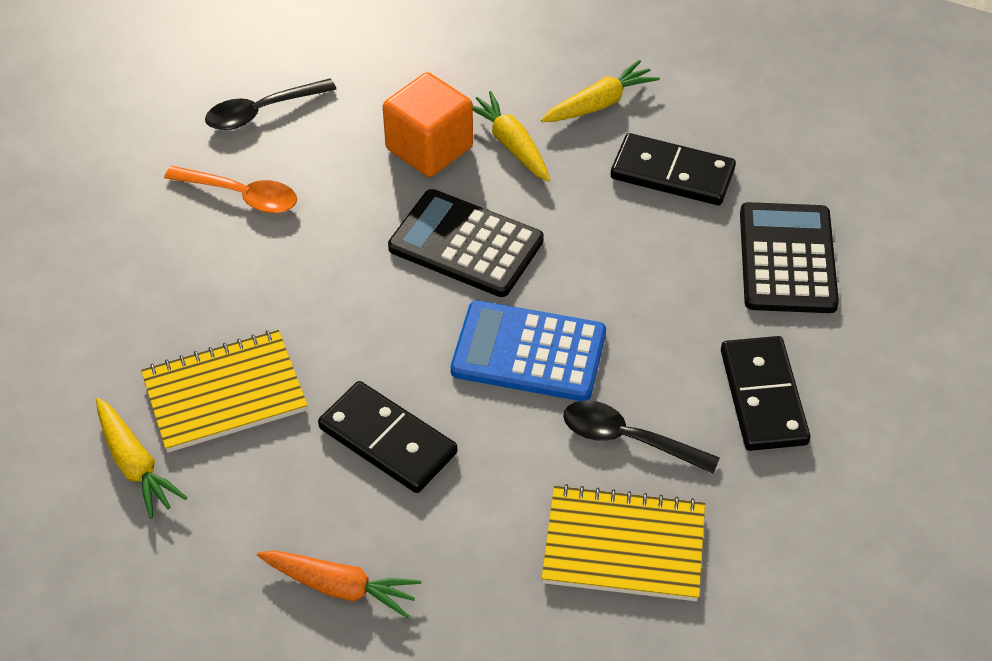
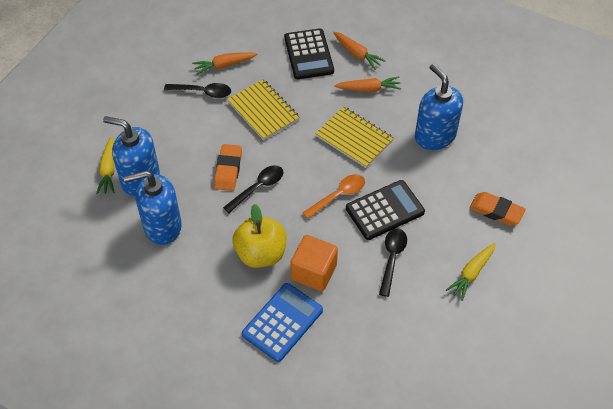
black domino: [318,381,457,493] [611,133,736,205] [721,336,811,451] = 3 -> none = 0
black spoon: [205,78,336,130] [563,400,720,474] = 2 -> [164,83,231,98] [223,165,283,213] [379,229,407,297] = 3
blue soap dispenser: none = 0 -> [103,116,160,196] [124,170,182,245] [415,64,463,150] = 3
orange carrot: [257,551,421,618] = 1 -> [192,52,257,75] [333,32,386,70] [334,77,401,92] = 3
orange eraser: none = 0 -> [214,144,242,191] [470,192,526,226] = 2
yellow apple: none = 0 -> [232,204,286,268] = 1
yellow carrot: [96,398,188,519] [473,91,550,182] [541,60,660,122] = 3 -> [96,136,115,194] [446,243,496,301] = 2

